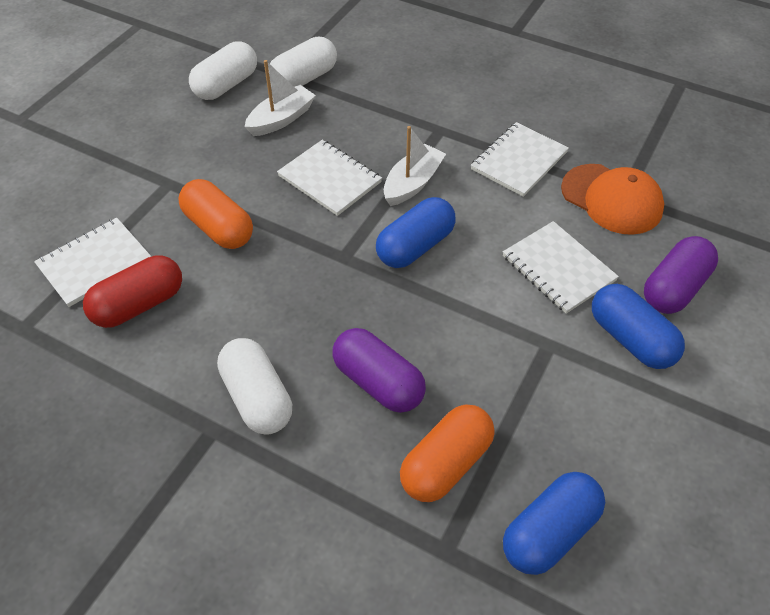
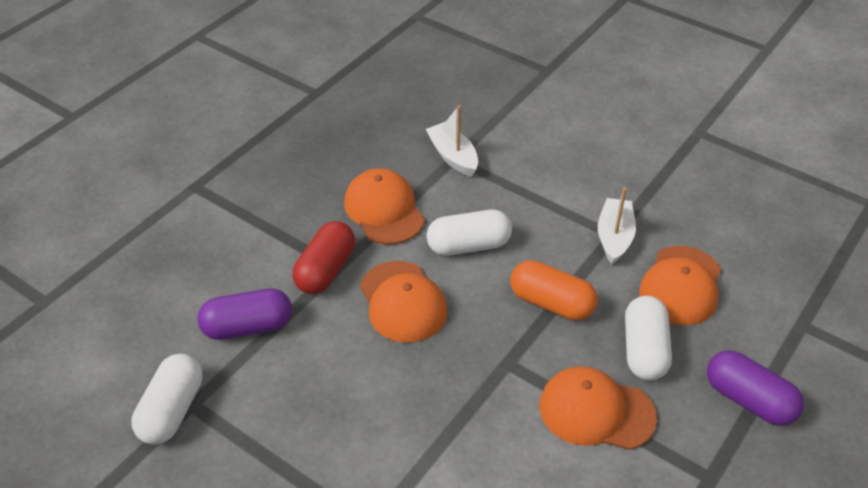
blue capsule: [376,197,456,268] [503,472,605,575] [592,284,685,369] = 3 -> none = 0
orange cap: [561,164,664,235] = 1 -> [344,168,425,244] [360,261,447,343] [539,366,657,450] [639,246,721,325] = 4
orange capsule: [178,179,253,249] [400,404,495,502] = 2 -> [510,260,598,321] = 1
white notebook: [34,217,151,307] [277,140,382,216] [471,122,569,197] [503,221,619,314] = 4 -> none = 0

